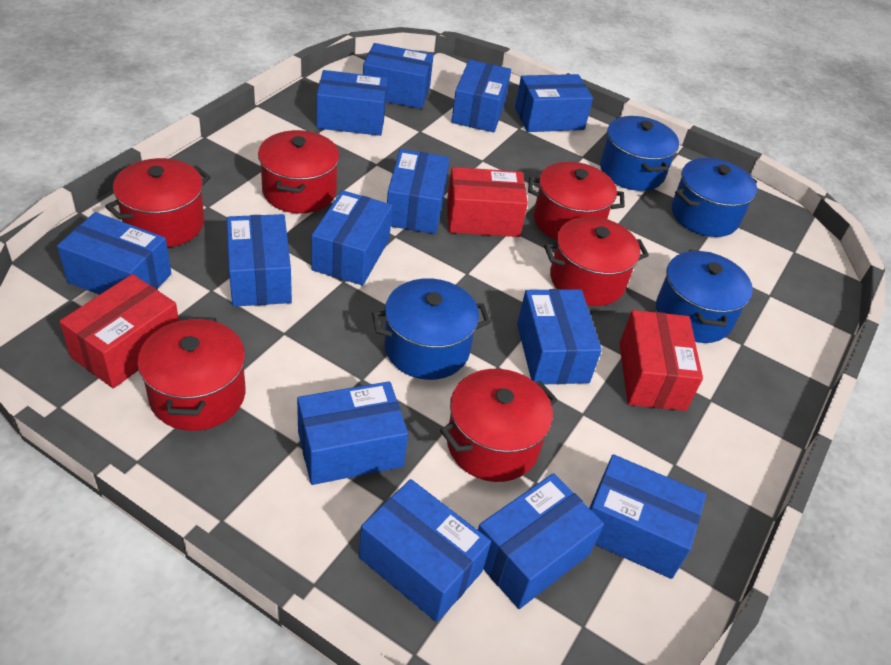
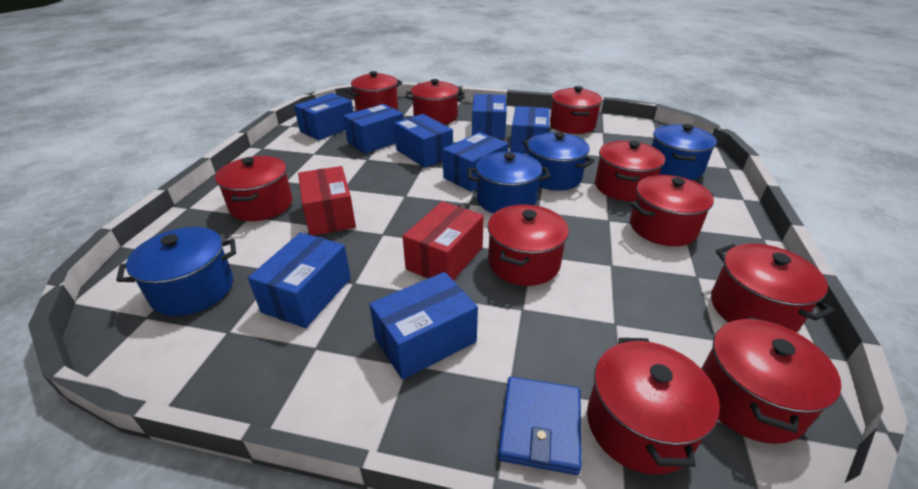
blue box: [57,212,171,295] [226,214,292,307] [297,381,408,485] [311,190,392,285] [317,70,387,136] [359,479,491,622] [363,43,434,109] [387,149,450,234] [451,60,511,133] [478,473,604,609] [515,74,593,132] [517,289,602,384] [590,454,706,579] = 13 -> [248,232,351,328] [294,93,353,141] [343,104,403,154] [369,272,478,380] [394,114,453,168] [443,132,509,192] [472,94,507,139] [510,106,550,154] = 8
blue wallet: none = 0 -> [498,377,582,475] = 1
red box: [59,274,179,388] [447,167,528,237] [619,310,703,411] = 3 -> [298,166,356,236] [403,201,484,280] = 2
red pot: [105,158,211,247] [138,317,245,431] [258,130,340,213] [440,369,557,482] [528,162,625,240] [544,217,649,306] = 6 -> [215,156,292,221] [346,71,402,111] [405,79,465,124] [488,204,569,286] [550,86,602,134] [587,338,720,475] [595,141,665,201] [630,175,714,246] [702,317,841,444] [711,243,834,332] = 10

